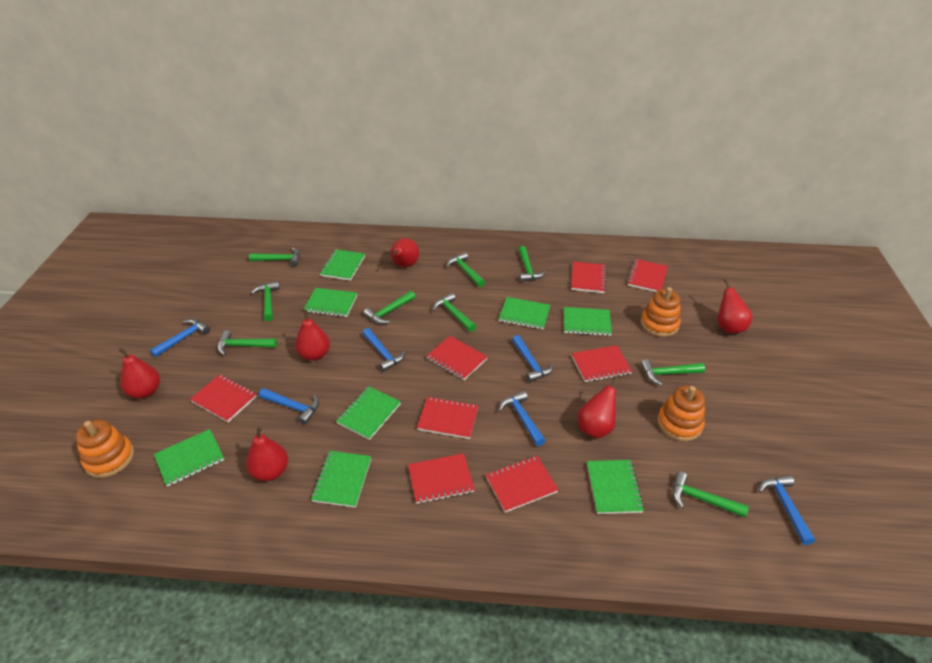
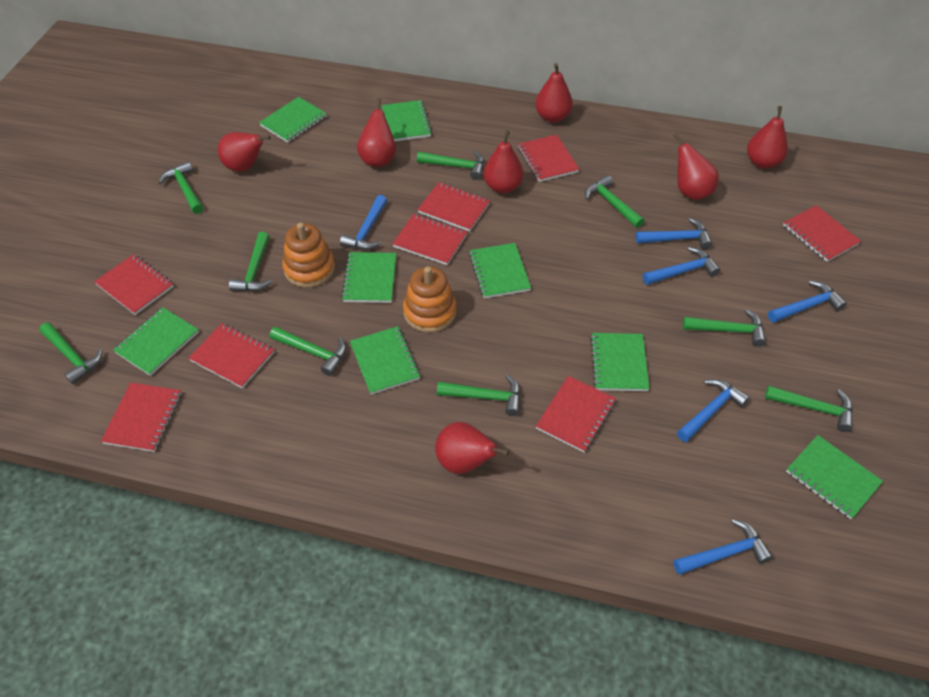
orange stacking toy: [75,420,134,478] [641,287,681,337] [657,386,705,441] = 3 -> [282,223,335,288] [403,266,456,333] = 2
red pear: [119,348,160,398] [246,426,288,481] [295,310,330,361] [391,238,419,267] [577,375,619,438] [717,278,753,334] = 6 -> [218,132,271,172] [357,98,396,167] [435,422,509,474] [483,130,524,193] [535,63,573,122] [674,133,719,200] [747,106,788,169] = 7

